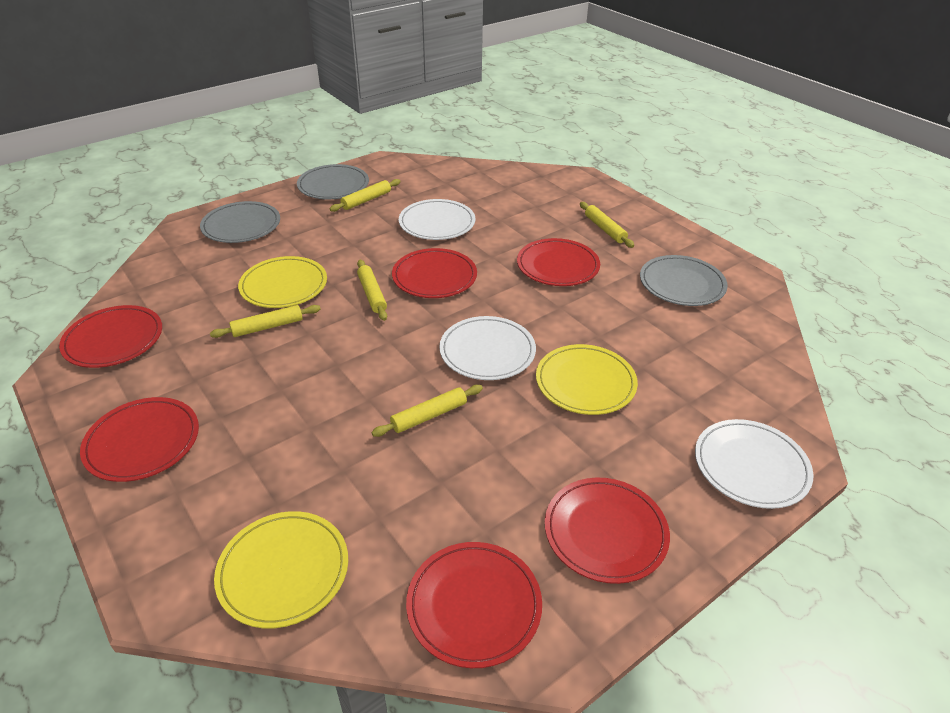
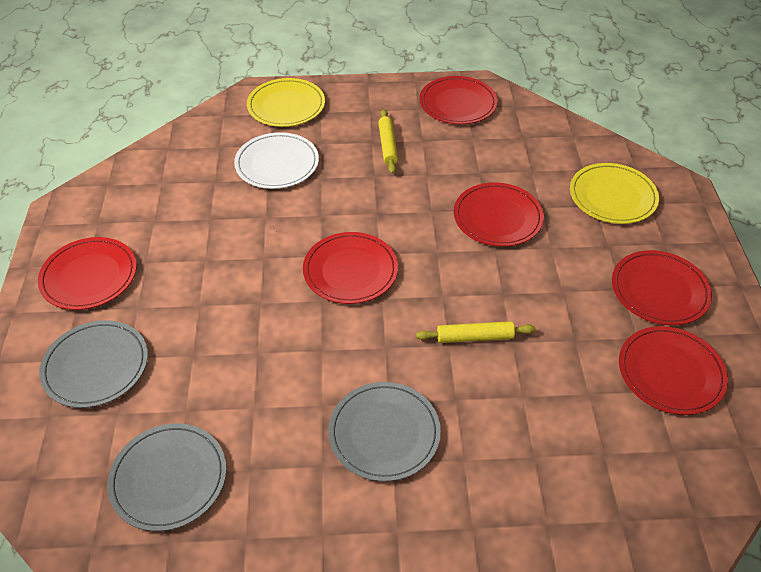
white plate: [399,199,475,240] [439,316,536,380] [695,419,814,509] = 3 -> [234,132,319,189] = 1
yellow plate: [214,511,348,628] [238,256,327,308] [536,344,638,415] = 3 -> [247,78,325,127] [570,163,659,224] = 2
yellow rolling pin: [210,305,320,338] [330,179,401,212] [357,260,387,321] [371,385,483,437] [580,202,634,248] = 5 -> [378,109,398,174] [416,321,536,343] = 2

